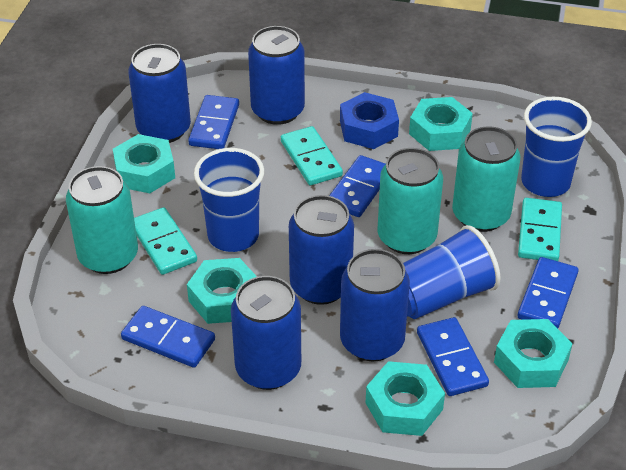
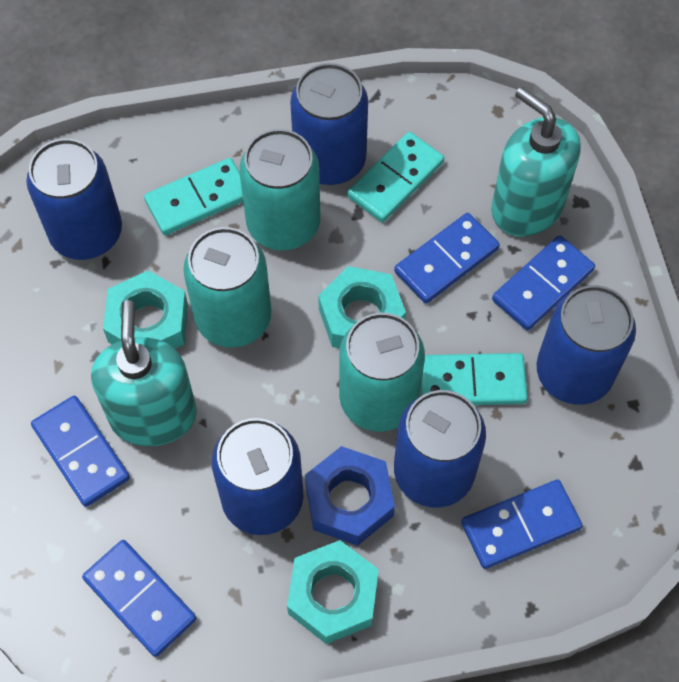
blue cup: [194,148,264,252] [403,225,500,319] [521,97,592,197] = 3 -> none = 0
turquoise nut: [113,134,175,193] [187,258,257,324] [365,361,445,436] [409,97,473,151] [494,319,573,388] = 5 -> [103,270,188,349] [287,540,379,644] [318,266,406,348] = 3
turquoise soap dispenser: none = 0 -> [91,300,197,446] [491,87,581,237] = 2

